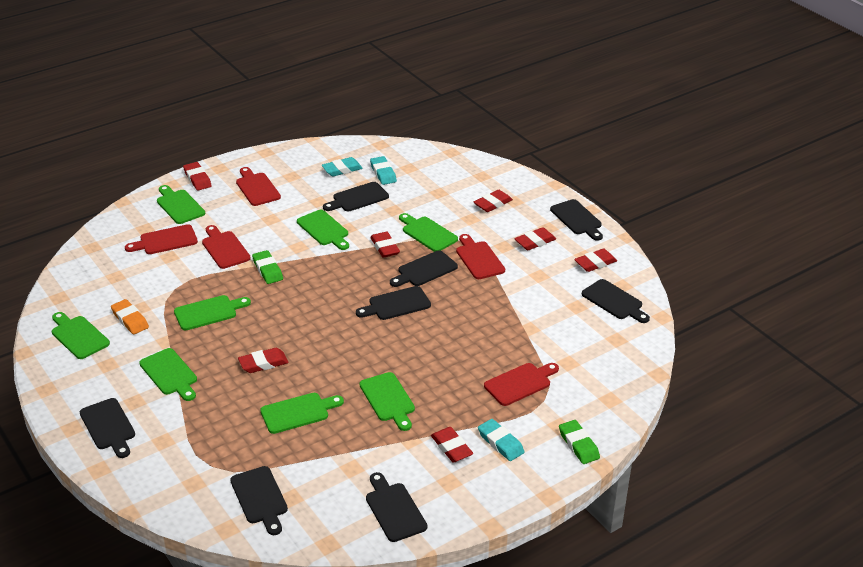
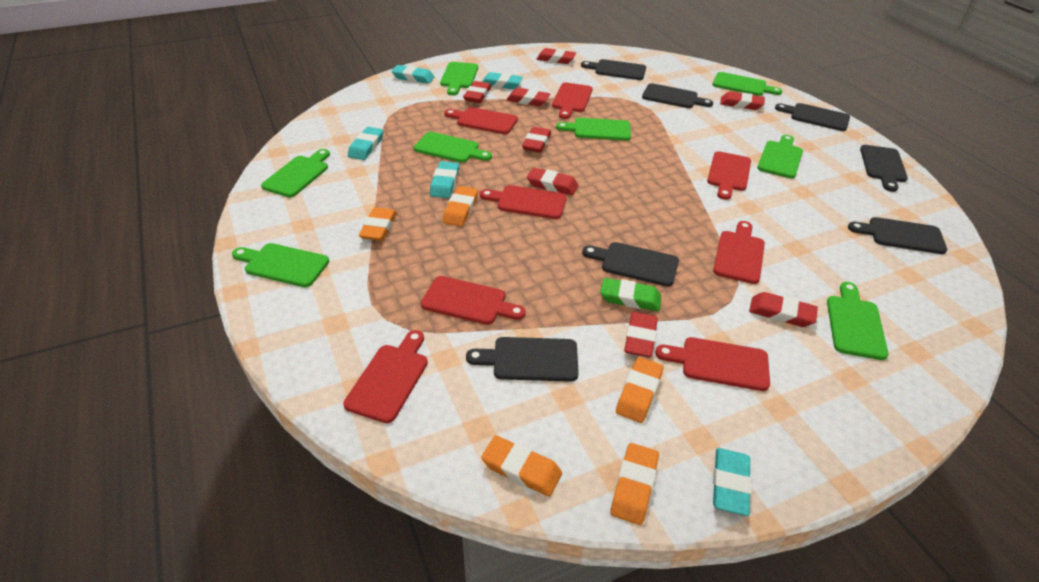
black cutting board: [80,398,135,458] [230,466,288,535] [323,182,389,211] [356,286,431,320] [366,472,427,542] [390,250,458,287] [550,199,603,241] [582,279,650,323] = 8 -> [466,337,579,382] [581,59,646,80] [582,242,679,287] [642,83,713,108] [775,103,850,131] [848,217,947,254] [860,145,908,192] = 7
green eraser: [252,250,283,284] [559,420,600,464] = 2 -> [600,278,661,311] = 1
orange eraser: [111,299,149,335] = 1 -> [359,207,397,241] [443,186,478,226] [481,435,562,497] [610,443,659,525] [616,357,663,423] = 5
red cutting board: [125,224,198,254] [202,225,251,269] [236,167,281,206] [456,234,505,279] [484,363,559,406] = 5 -> [343,330,428,423] [421,276,526,325] [444,107,518,134] [480,185,567,219] [552,82,592,119] [655,337,770,391] [707,151,751,200] [713,221,765,284] = 8
red eraser: [183,162,212,191] [238,348,289,373] [370,232,400,258] [431,427,473,462] [474,190,513,212] [514,227,556,250] [574,249,617,272] = 7 -> [463,81,491,103] [506,88,550,106] [522,127,551,153] [527,168,579,195] [537,48,576,64] [624,312,658,357] [720,92,765,110] [749,292,818,327] = 8
turquoise eraser: [322,157,363,177] [370,156,397,185] [478,419,525,461] = 3 -> [348,127,383,160] [392,65,434,84] [430,161,459,198] [482,72,523,89] [713,448,752,516] = 5

